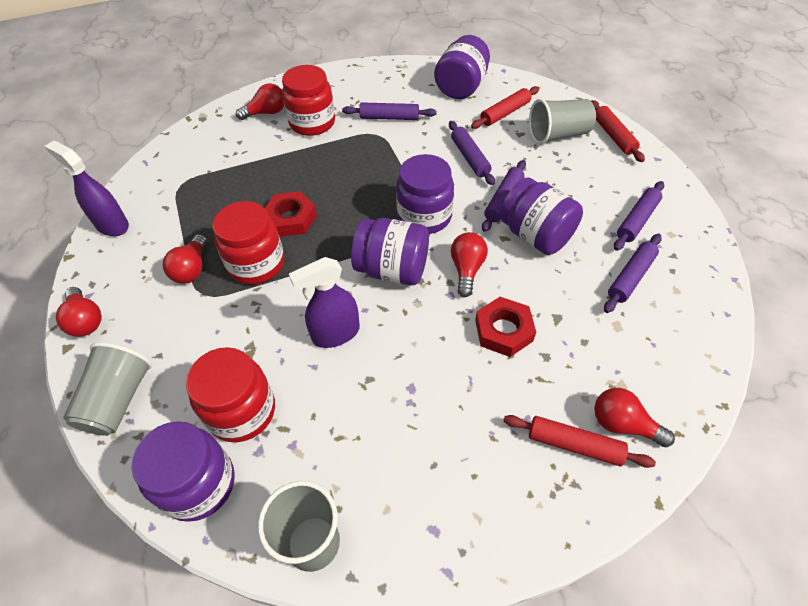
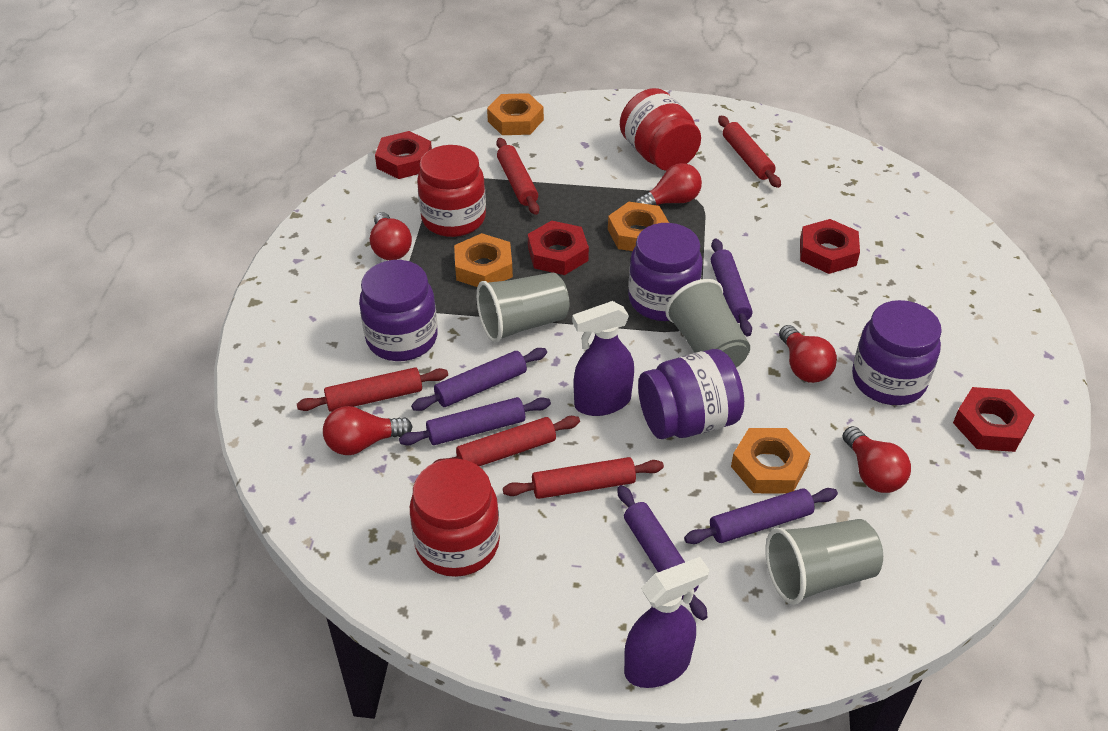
orange nut: none = 0 -> [454,233,513,287] [487,93,544,135] [608,202,669,251] [731,428,810,494] = 4
purple jar: [131,421,235,522] [351,218,429,286] [396,154,454,234] [434,35,490,99] [500,177,583,255] = 5 -> [359,260,438,361] [628,223,703,321] [638,349,744,439] [852,300,942,405] = 4
red nut: [265,191,317,237] [475,297,536,357] = 2 -> [375,131,432,179] [528,220,589,275] [800,219,860,274] [953,387,1034,452] = 4
red rolling pin: [471,86,539,129] [504,415,656,468] [591,100,645,162] = 3 -> [297,367,448,412] [433,416,580,466] [496,138,539,215] [503,457,664,499] [718,116,781,188] = 5

